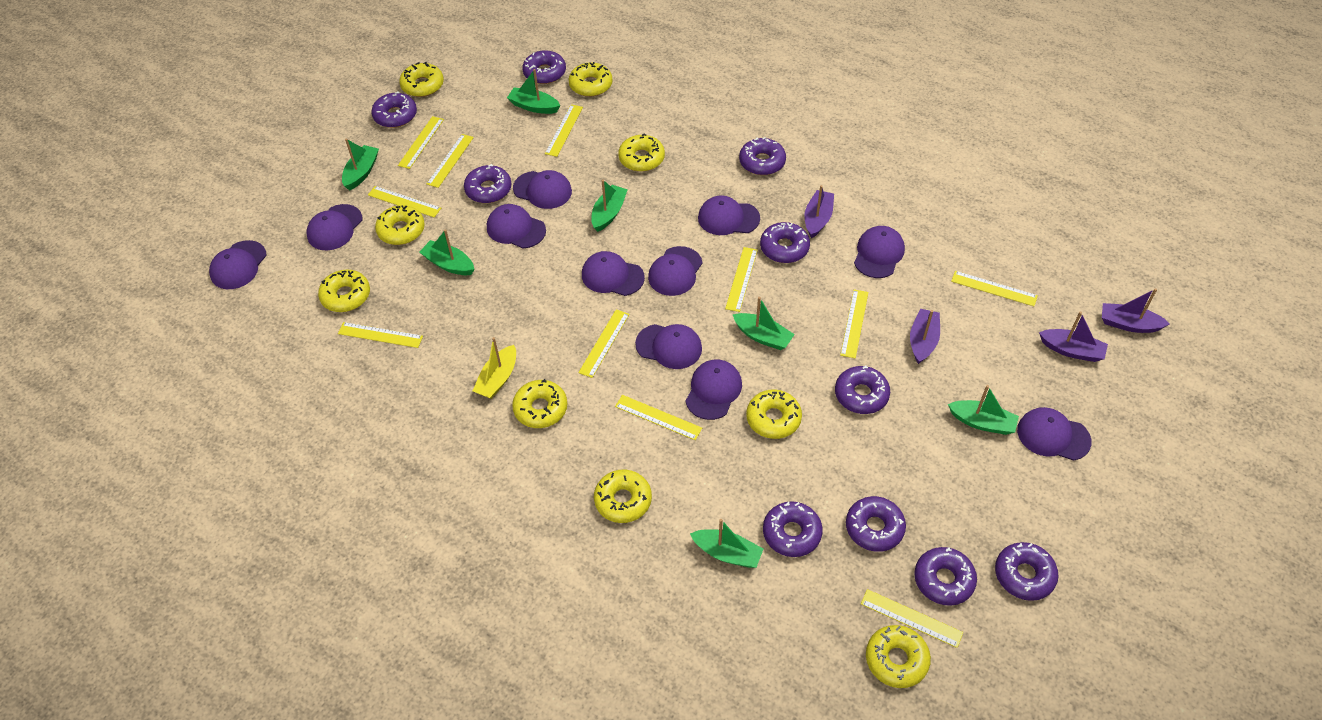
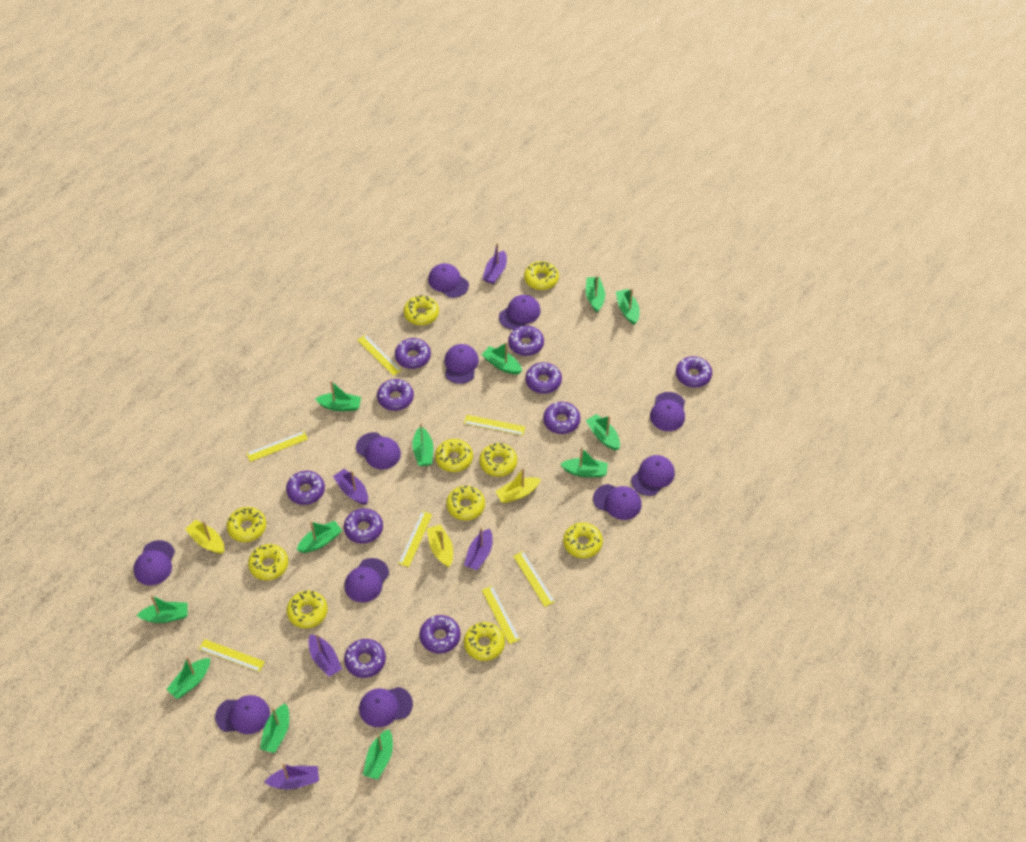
green boat: [342,138,379,190] [420,229,474,275] [507,69,561,114] [591,180,628,232] [690,519,763,568] [733,297,795,350] [948,385,1019,435] = 7 -> [137,595,188,623] [166,657,210,699] [260,703,289,753] [297,521,342,553] [315,381,361,411] [363,729,393,780] [412,423,433,466] [482,342,522,374] [560,447,608,477] [586,276,605,312] [586,414,620,450] [616,289,640,325] = 12
purple boat: [804,185,834,238] [910,309,940,364] [1039,311,1108,362] [1102,288,1170,333] = 4 -> [265,763,319,790] [308,634,342,677] [333,469,368,505] [464,527,493,570] [482,243,507,284] = 5
yellow boat: [473,337,516,399] = 1 -> [185,520,224,554] [427,524,453,567] [495,468,541,503] = 3
yellow donut: [318,270,370,312] [375,205,425,245] [399,62,444,97] [512,379,567,428] [569,62,613,97] [594,469,652,523] [618,133,665,172] [746,390,802,439] [866,625,931,688] = 9 -> [227,507,266,542] [248,544,288,580] [287,591,327,628] [404,295,439,325] [435,439,473,472] [446,485,485,520] [464,622,505,661] [479,443,517,477] [524,261,559,290] [563,522,603,558] = 10
yellow ruler: [338,322,423,348] [368,186,441,218] [398,116,444,169] [427,134,474,188] [545,104,583,157] [578,309,629,378] [615,395,702,440] [725,247,758,312] [840,290,868,359] [861,589,963,648] [951,271,1038,306] = 11 -> [199,639,265,672] [246,431,308,462] [358,335,402,376] [398,511,432,567] [464,415,526,435] [482,586,520,644] [513,551,555,607] = 7

